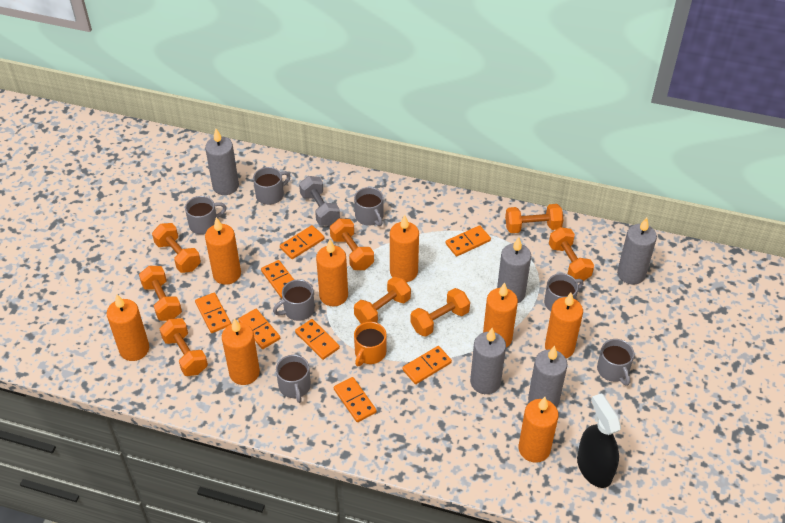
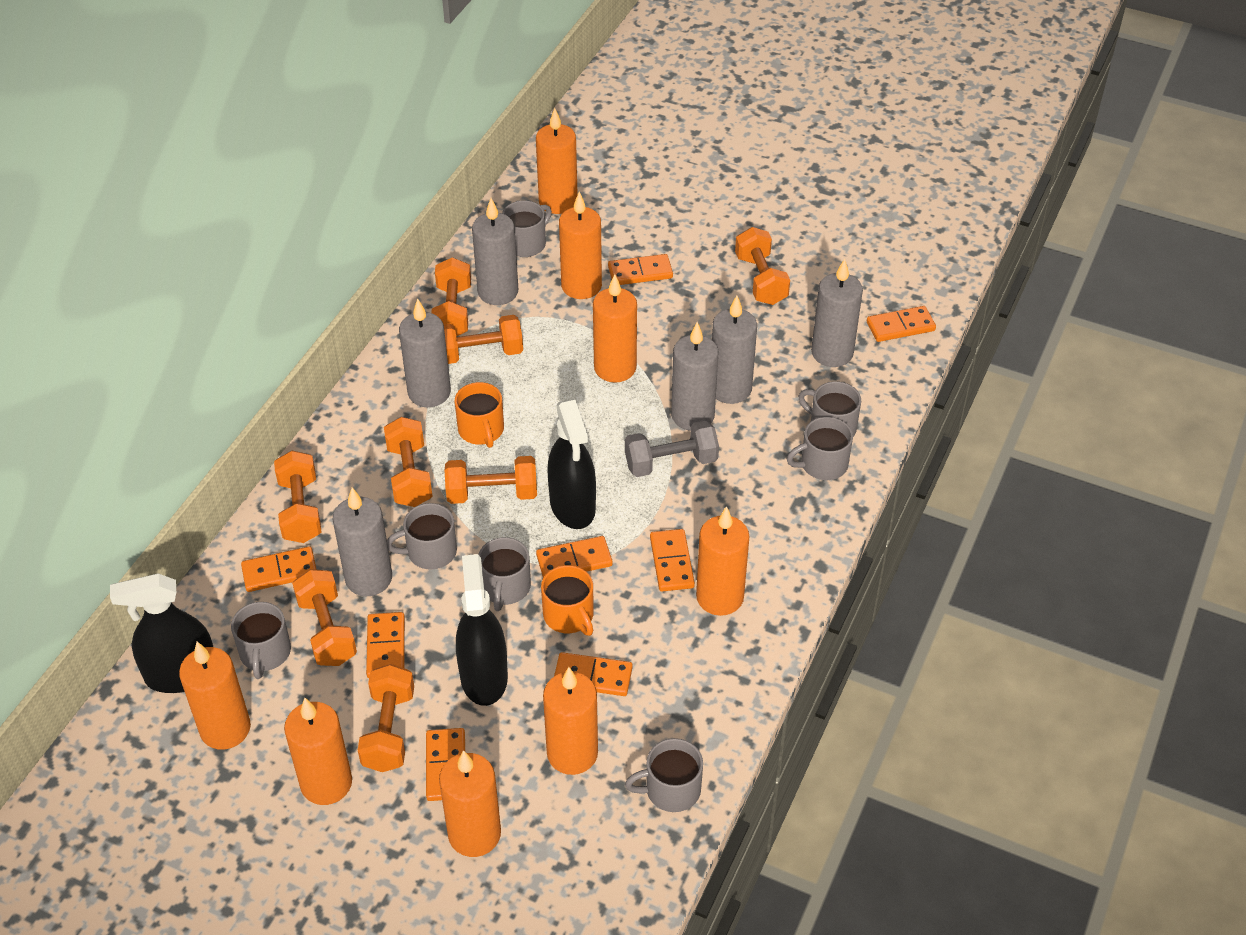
black spray bottle: [577,393,621,488] = 1 -> [110,573,213,693] [456,554,508,706] [548,399,596,529] = 3
grey candle: [205,129,239,195] [470,328,506,394] [497,237,531,303] [528,346,567,408] [617,217,657,285] = 5 -> [333,487,392,596] [399,299,451,407] [472,198,518,305] [671,322,719,431] [712,295,757,404] [811,259,863,367] = 6
orange mug: [354,322,387,367] = 1 -> [454,382,504,448] [541,565,594,636] = 2

